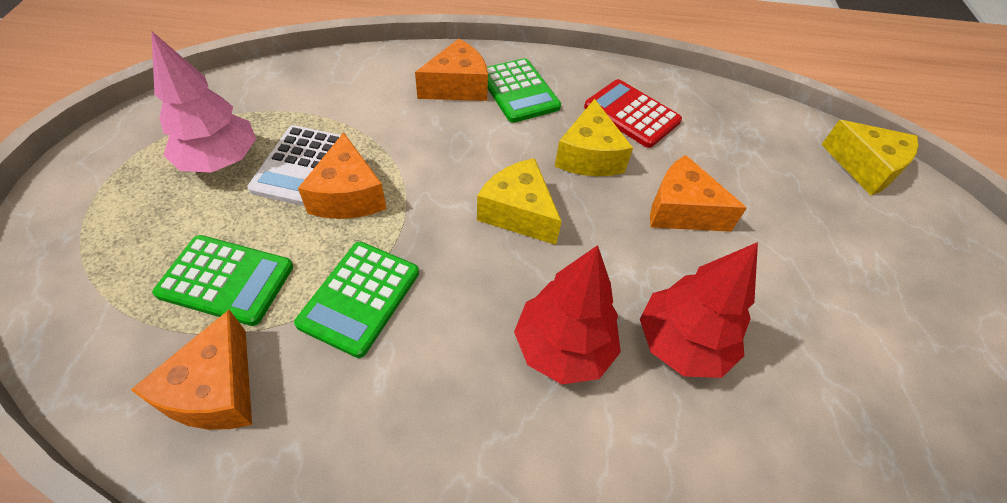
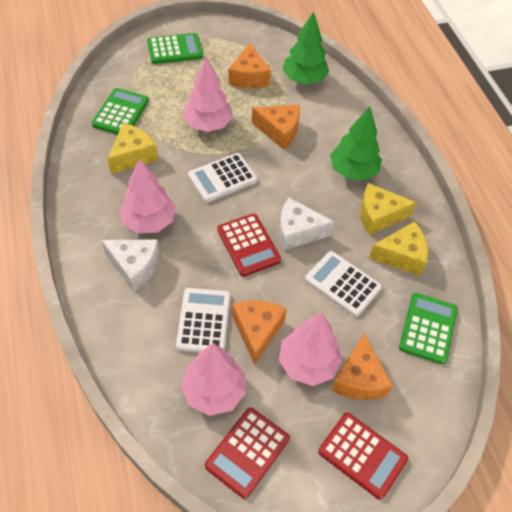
green tree: none = 0 -> [283,11,329,85] [330,107,382,180] = 2
pink tree: [151,31,256,173] = 1 -> [120,158,176,234] [181,343,246,416] [183,57,233,132] [279,313,342,386] = 4
red calculator: [584,79,682,148] = 1 -> [205,408,290,499] [217,214,281,277] [318,413,408,500] = 3
red tree: [514,245,621,384] [640,242,758,378] = 2 -> none = 0
white calculator: [247,125,341,206] = 1 -> [176,288,230,352] [188,153,257,203] [305,251,382,317] = 3
white cheese: none = 0 -> [101,239,160,292] [279,198,334,250] = 2

